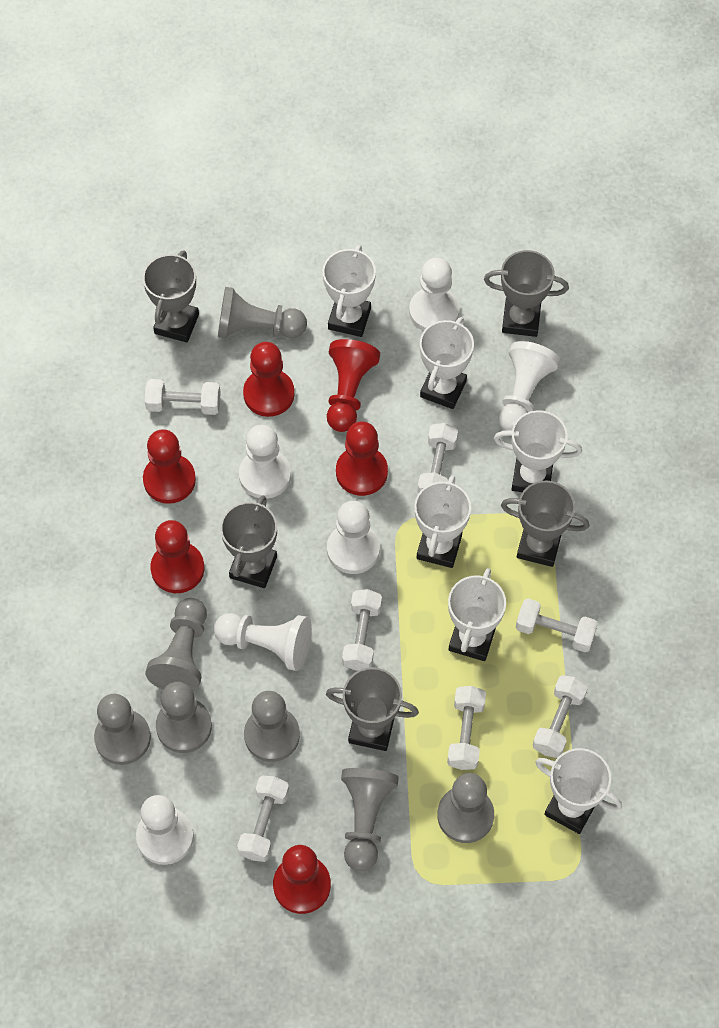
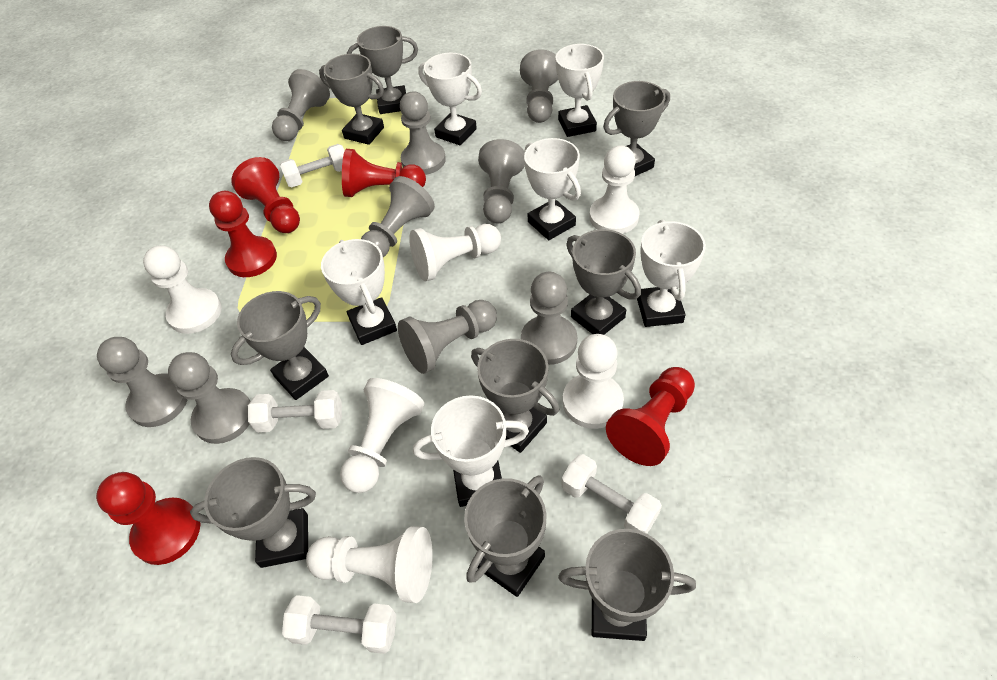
grey pawn: [94,694,151,765] [145,598,207,692] [156,682,212,753] [218,287,307,338] [244,691,300,762] [341,768,399,871] [437,773,494,843] = 7 -> [97,337,188,427] [168,352,251,444] [272,69,330,141] [361,176,435,257] [398,300,497,374] [400,91,446,175] [478,139,525,224] [520,49,558,123] [521,272,577,365] = 9
grey trophy: [143,250,199,343] [220,495,277,588] [326,667,419,751] [484,250,569,337] [501,481,589,567] = 5 -> [190,457,316,568] [231,291,329,400] [319,54,384,145] [347,26,418,114] [464,475,546,597] [471,339,559,453] [558,529,696,641] [566,229,641,335] [603,81,670,176] = 9
red pawn: [143,429,196,504] [150,520,204,593] [243,342,295,417] [273,845,331,914] [327,339,380,432] [336,422,388,496] = 6 -> [96,472,201,565] [209,191,277,277] [231,157,300,233] [342,149,426,197] [606,367,695,466] = 5
white dumbbell: [145,379,221,415] [237,776,289,862] [342,589,382,671] [418,423,458,494] [447,686,486,770] [516,598,598,652] [533,675,588,758] = 7 -> [248,390,342,433] [280,144,344,187] [282,595,396,654] [562,454,662,534] = 4

